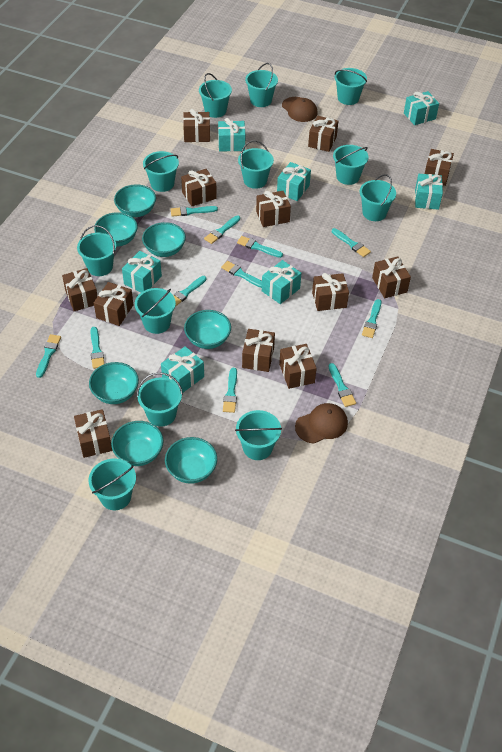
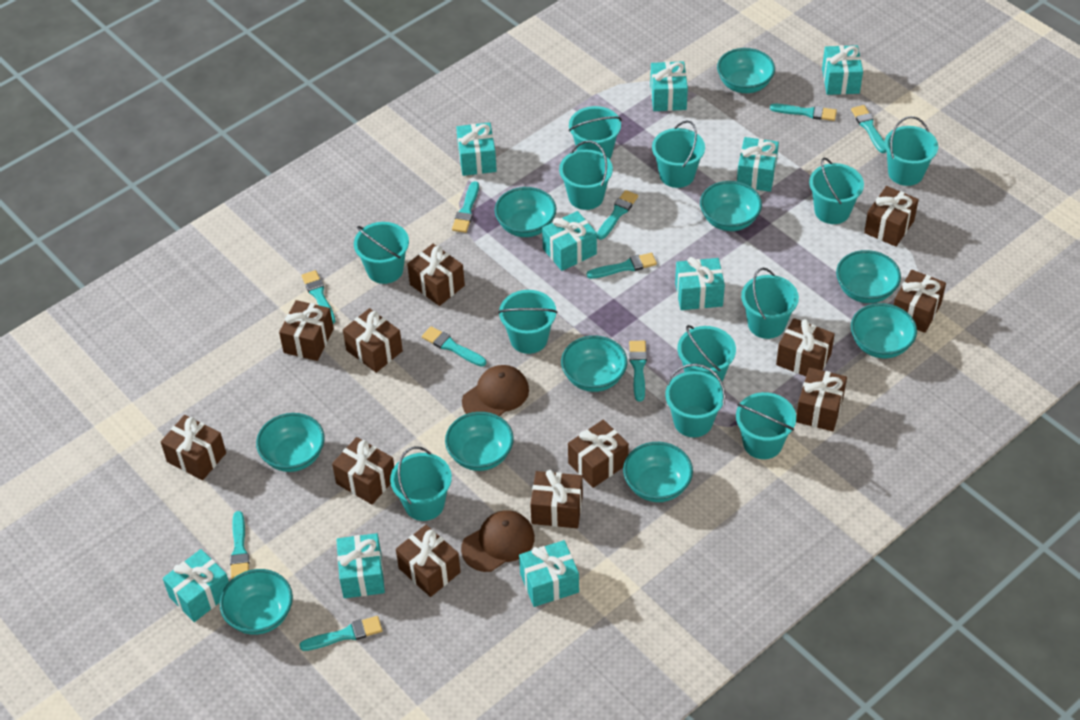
turquoise bowl: [89,362,139,404] [94,212,138,247] [111,421,163,466] [114,184,156,217] [142,222,186,257] [165,437,217,484] [184,310,231,349] = 7 -> [219,569,293,635] [256,413,325,472] [445,412,514,471] [495,187,556,237] [561,336,627,392] [623,442,693,502] [700,181,762,231] [717,48,775,93] [836,250,901,303] [851,303,917,358] = 10
turquoise brush: [36,334,61,378] [90,327,104,369] [171,206,218,217] [173,276,207,307] [204,215,240,244] [221,261,262,288] [223,368,237,413] [237,236,283,258] [329,363,356,407] [332,228,371,257] [362,299,381,338] = 11 -> [230,511,249,579] [300,616,382,651] [301,270,335,324] [422,326,486,367] [452,181,479,233] [587,253,657,279] [597,190,638,240] [629,341,647,401] [770,104,837,121] [851,105,887,153] = 10
turquoise gift: [122,251,162,293] [161,346,204,393] [218,118,245,151] [262,260,301,304] [277,162,311,201] [404,91,439,125] [415,174,443,210] = 7 -> [163,549,229,622] [336,533,385,598] [456,122,497,176] [519,540,579,607] [542,211,597,271] [650,61,688,111] [675,257,725,310] [737,137,779,192] [822,45,863,95] = 9

